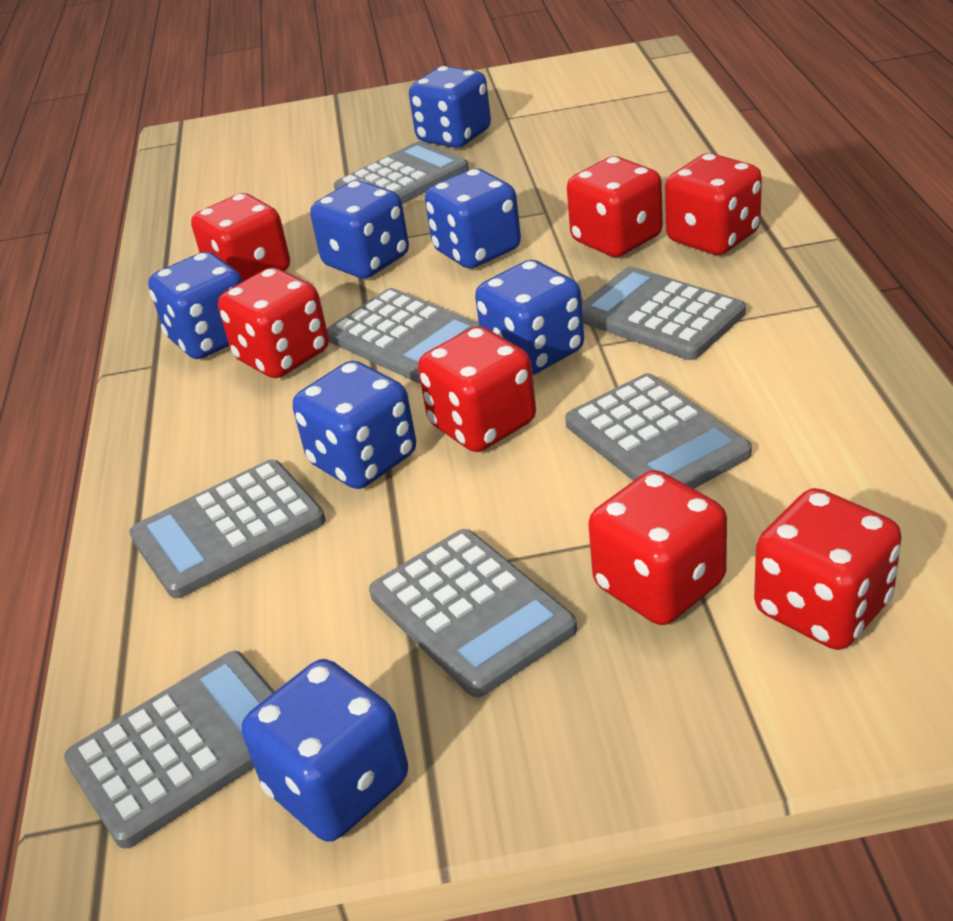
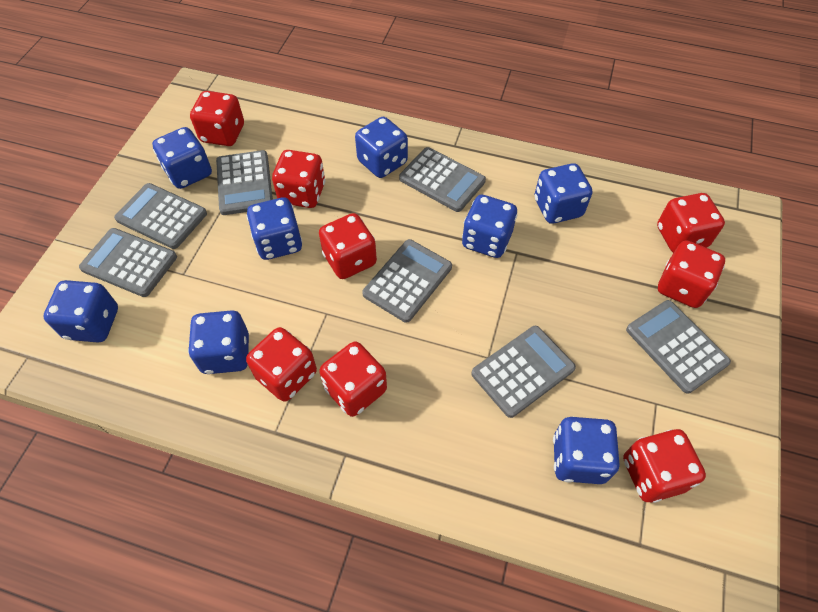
blue dice: [148,252,243,359] [242,659,408,842] [293,361,416,489] [310,180,409,278] [409,66,491,148] [425,168,521,269] [475,260,584,375] = 7 -> [43,280,118,343] [152,127,212,189] [188,310,249,374] [246,197,302,260] [355,117,408,178] [462,195,517,258] [534,163,592,224] [553,417,620,484] = 8
red dice: [191,193,290,281] [218,268,329,378] [418,326,536,452] [567,156,663,257] [588,470,727,625] [665,153,762,255] [754,488,902,650] = 7 -> [190,91,244,146] [246,327,317,401] [272,150,325,208] [319,213,377,279] [319,341,387,417] [623,429,706,503] [657,193,725,253] [658,240,725,308] = 8

